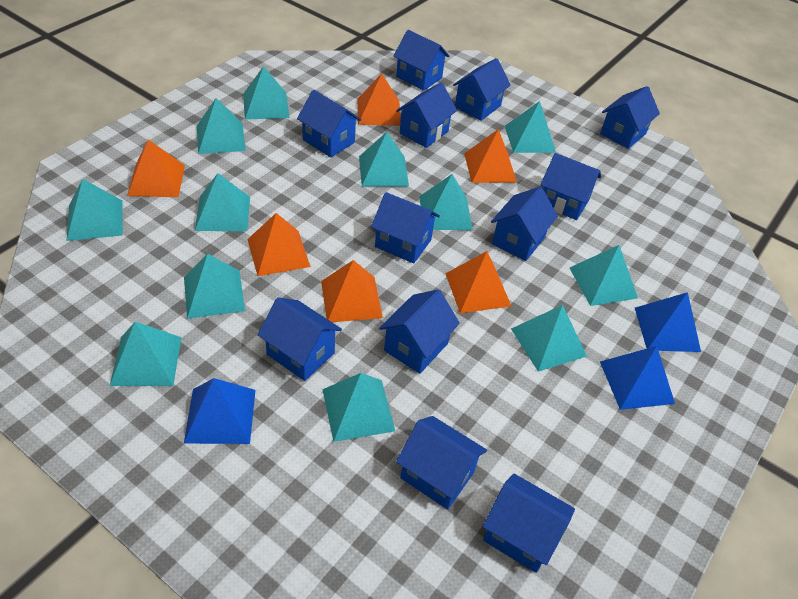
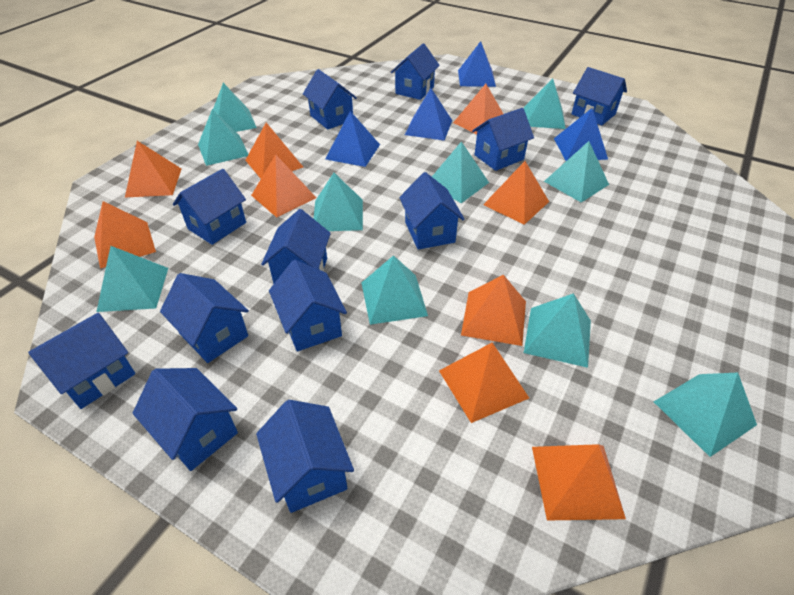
blue pyramid: [184,378,255,444] [600,346,675,410] [635,292,701,352] = 3 -> [325,111,380,167] [405,88,452,141] [458,41,496,87] [554,108,608,161] = 4
orange pyramid: [127,140,185,197] [247,213,311,276] [321,260,383,322] [357,74,401,126] [445,251,511,313] [464,129,517,183] = 6 -> [94,201,156,269] [125,141,181,198] [245,123,303,179] [251,154,316,217] [439,343,529,423] [453,84,503,134] [461,275,526,346] [483,161,549,225] [532,444,626,520] = 9
turquoise pyramid: [67,179,123,241] [110,322,182,386] [184,254,245,319] [195,173,250,231] [197,98,246,154] [243,66,290,120] [322,373,395,442] [359,132,409,187] [419,174,473,230] [505,101,556,153] [511,305,587,372] [570,245,638,306] = 12 -> [96,246,168,312] [198,109,248,166] [213,83,257,132] [313,173,363,231] [362,255,428,325] [432,141,489,203] [524,78,566,129] [524,293,591,368] [544,141,609,203] [654,373,757,457] = 10

